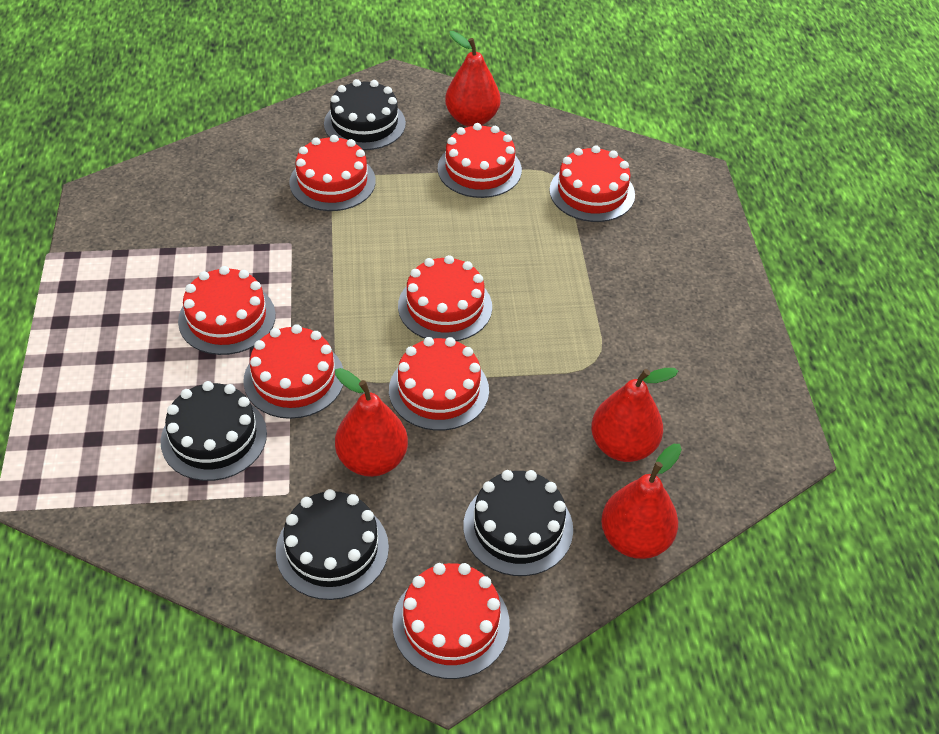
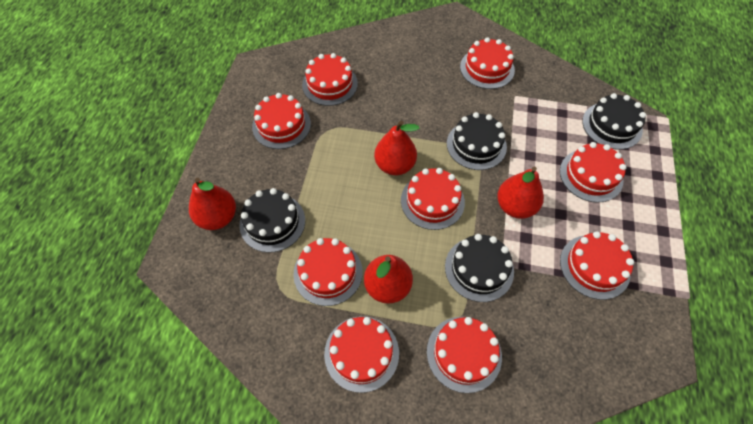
red cake: [178,266,276,355] [244,324,343,419] [289,135,376,211] [389,337,489,431] [392,563,510,679] [398,255,492,341] [438,123,522,198] [549,145,635,222] = 8 -> [252,93,311,149] [293,238,363,306] [302,53,358,106] [324,316,399,393] [401,168,465,230] [427,317,502,393] [460,37,515,89] [560,142,627,203] [560,231,634,300] = 9

